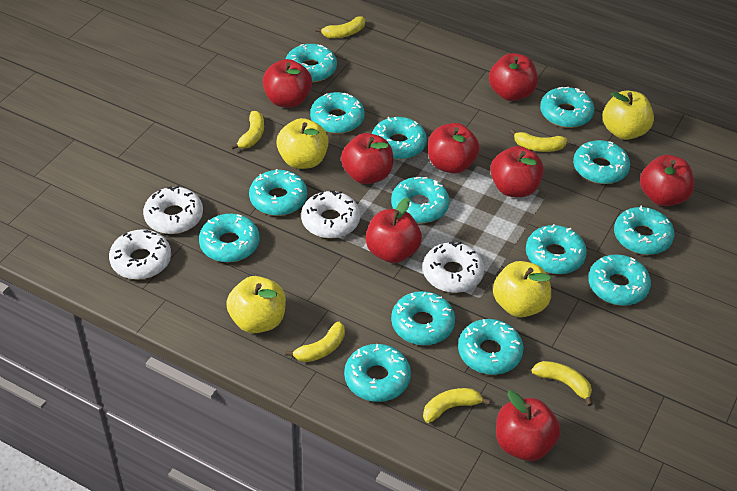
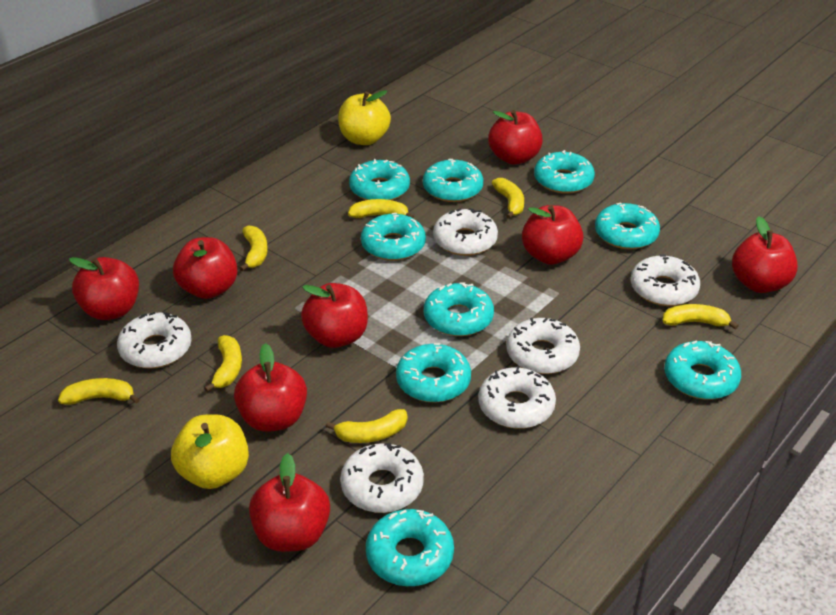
turquoise donut: [199,213,260,262] [249,169,307,216] [286,44,337,83] [310,92,364,134] [344,344,411,402] [372,117,427,160] [391,177,450,223] [391,291,455,345] [458,319,523,375] [526,224,587,274] [540,86,594,128] [573,140,630,184] [588,254,651,306] [614,205,674,255] = 14 -> [349,159,410,200] [361,213,426,261] [366,509,454,586] [396,343,471,403] [423,159,483,202] [424,283,494,336] [534,150,595,194] [595,203,660,249] [664,341,741,399] = 9
white donut: [109,229,171,280] [143,186,203,234] [301,191,360,238] [423,242,484,293] = 4 -> [117,312,192,368] [340,443,424,513] [433,208,498,256] [478,366,556,429] [506,318,580,374] [631,255,700,306] = 6
yellow apple: [226,276,286,333] [276,118,329,169] [493,261,551,318] [603,91,654,140] = 4 -> [171,414,249,489] [338,90,391,145] = 2
yellow banana: [231,111,264,150] [285,322,345,362] [315,16,365,38] [423,388,491,423] [510,129,567,152] [531,361,593,406] = 6 -> [58,378,140,405] [204,335,242,392] [239,225,268,272] [326,409,407,443] [348,199,414,218] [492,178,524,219] [663,304,739,329] = 7

